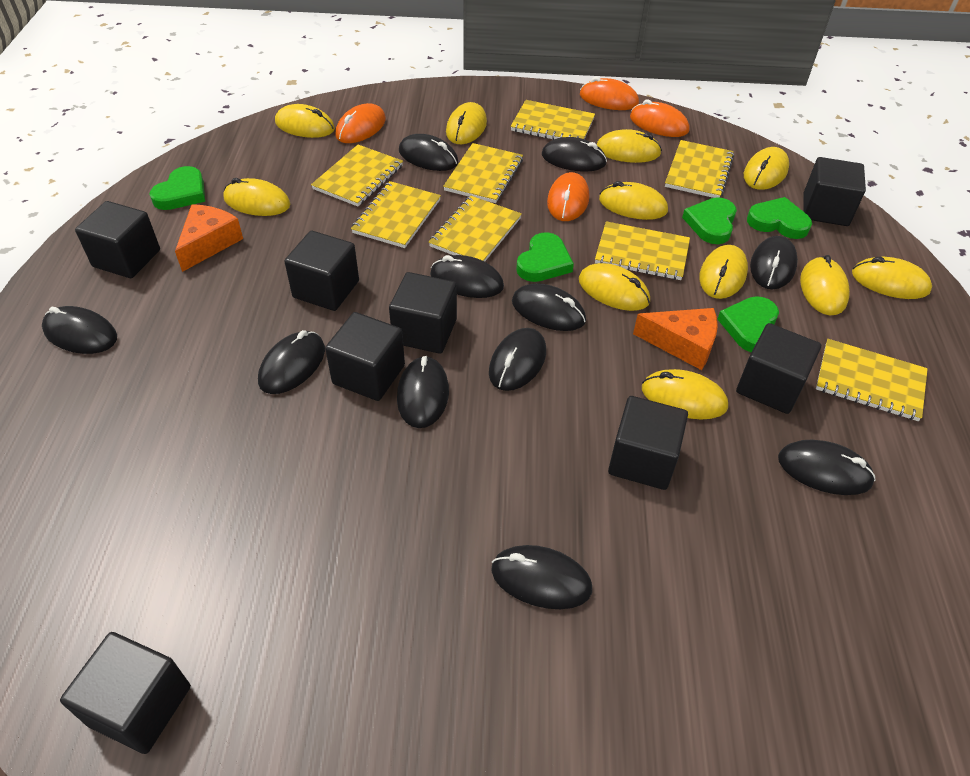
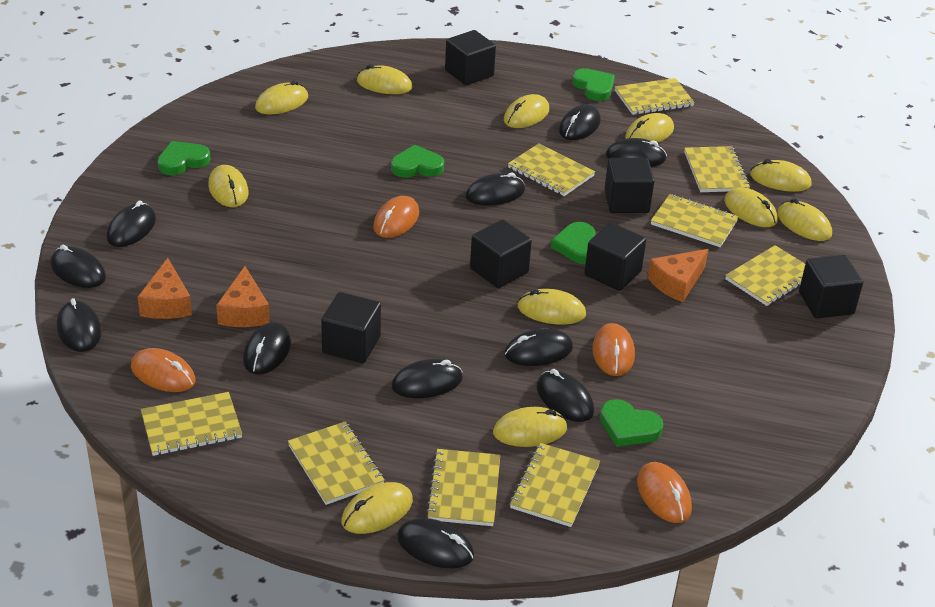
black cube: [60,632,190,754] [75,201,160,278] [284,231,359,311] [325,312,405,401] [389,272,457,354] [608,396,688,490] [736,323,821,414] [803,157,866,226] = 8 -> [321,292,381,363] [445,30,496,85] [470,220,532,288] [585,222,646,291] [604,158,654,213] [799,255,863,318] = 6
orange cheese: [175,204,243,272] [633,308,718,370] = 2 -> [138,258,192,319] [216,266,270,327] [647,249,709,302] = 3
yellow notebook: [311,145,403,206] [351,181,441,248] [429,196,522,262] [443,143,523,203] [510,100,595,140] [595,221,690,280] [665,140,734,198] [816,339,928,421] = 8 -> [141,392,242,456] [288,421,385,505] [426,449,500,526] [508,143,595,196] [510,443,600,527] [615,78,695,115] [651,194,739,247] [684,146,750,192] [725,245,805,306] = 9

